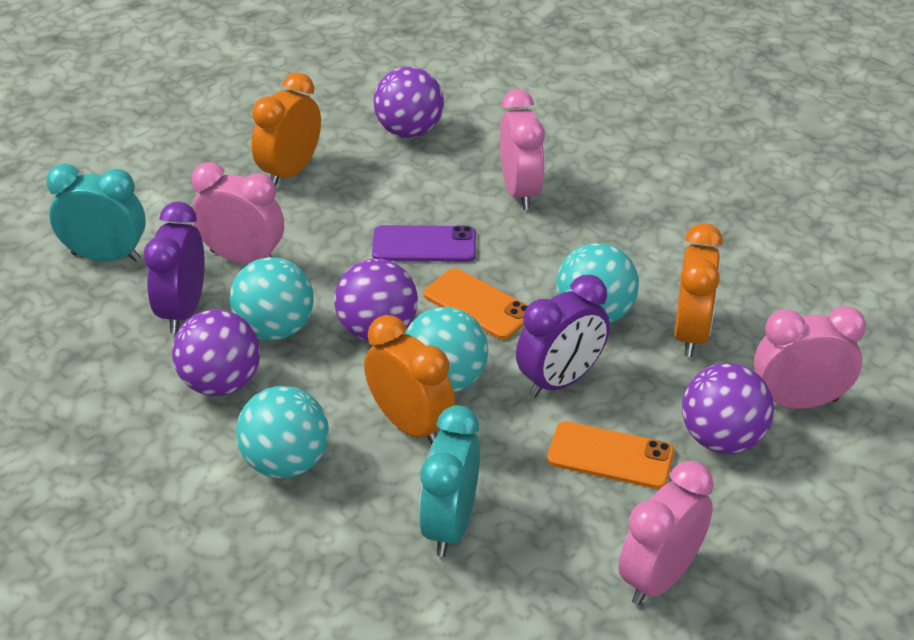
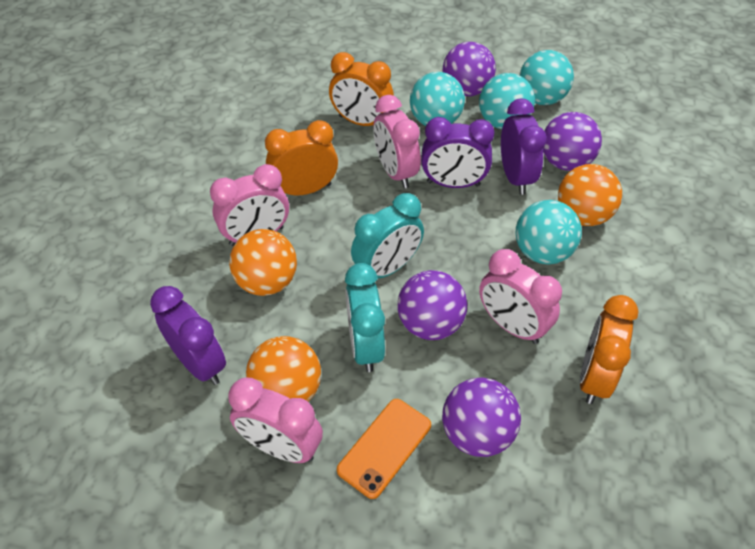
orange ball: none = 0 -> [229,229,297,296] [246,336,321,402] [558,164,622,226] = 3
orange phone: [424,268,528,340] [547,421,674,489] = 2 -> [337,399,431,499] = 1
purple clock: [144,201,205,334] [516,275,610,398] = 2 -> [150,286,226,385] [421,117,494,188] [501,98,547,195] = 3
purple phone: [372,225,476,262] = 1 -> none = 0

